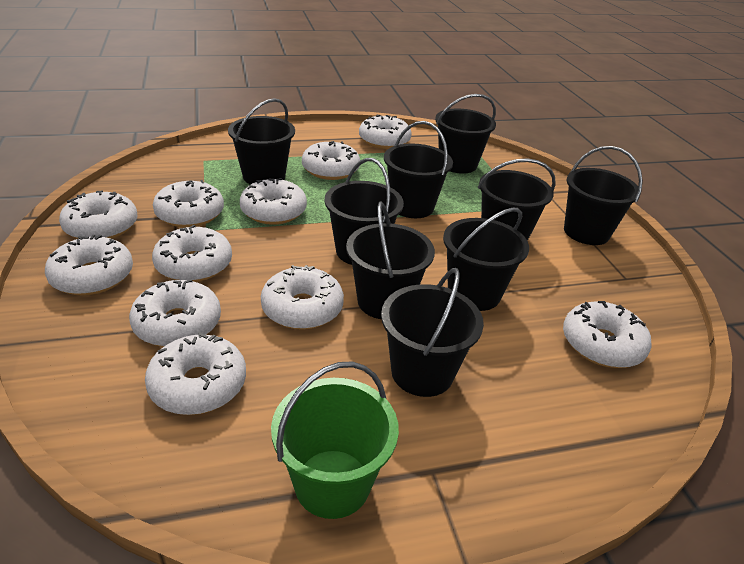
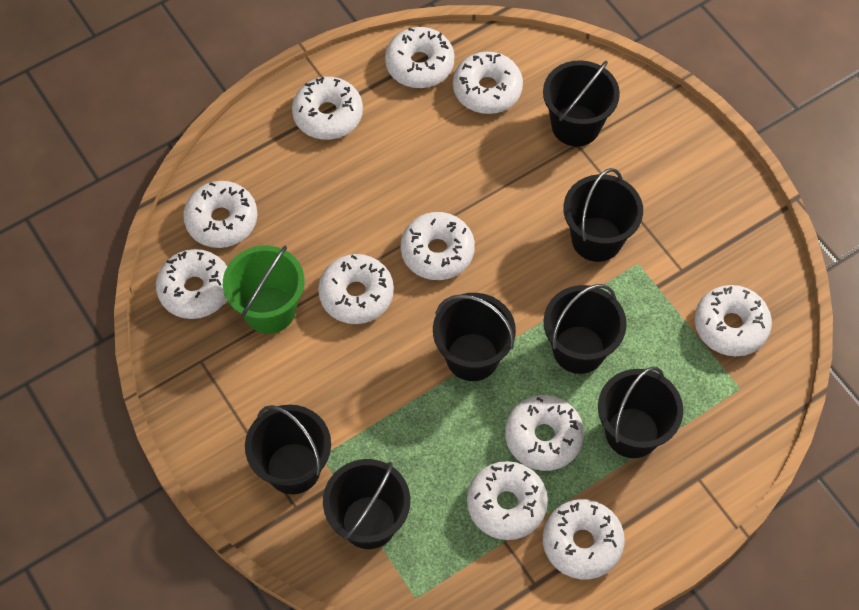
black bucket: [228,98,295,185] [325,158,404,265] [346,201,435,319] [381,268,484,397] [384,121,453,218] [435,94,496,174] [443,207,529,311] [478,158,556,241] [564,146,643,245] = 9 -> [245,405,331,494] [323,459,410,549] [433,293,516,381] [543,60,620,147] [543,284,627,374] [563,168,643,262] [598,367,683,458] = 7

